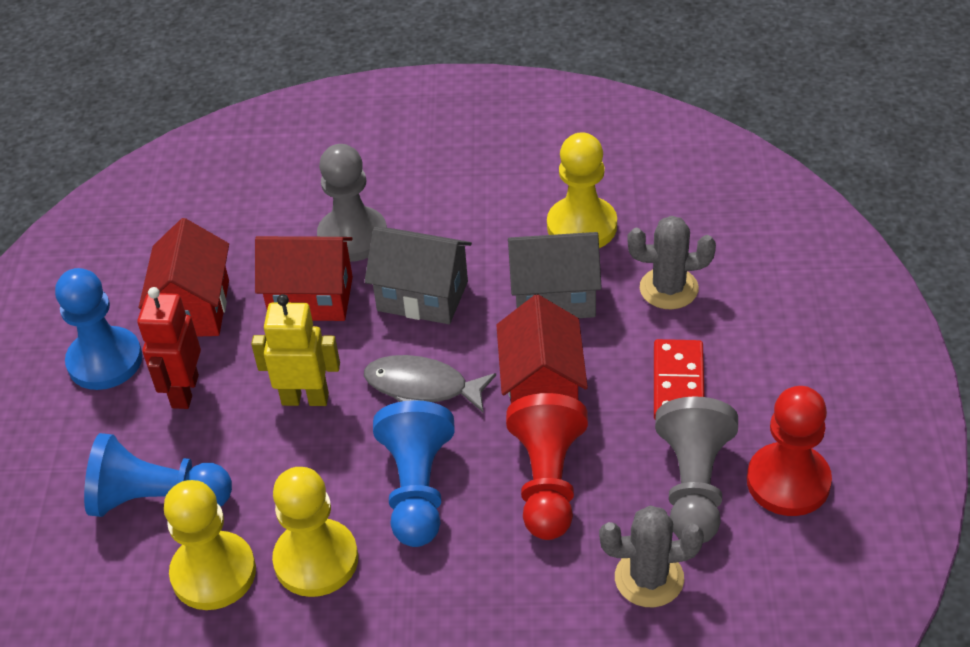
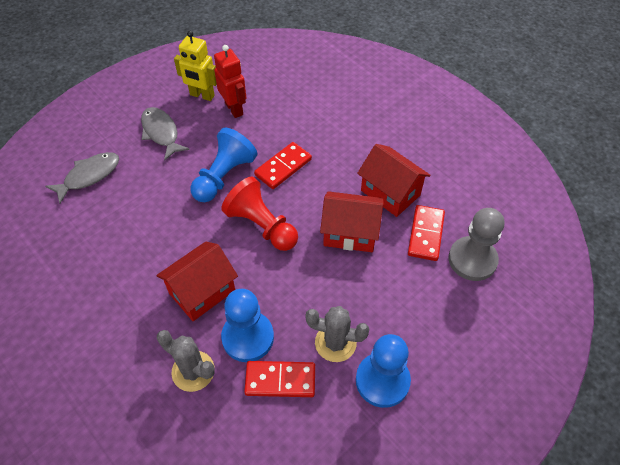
grey fish: [364,355,496,412] = 1 -> [45,152,119,204] [141,107,190,161] = 2
grey house: [364,227,472,324] [508,232,602,318] = 2 -> none = 0
grey pawn: [317,144,387,262] [655,396,738,543] = 2 -> [448,208,504,281] = 1
red domino: [654,339,705,420] = 1 -> [244,361,315,397] [254,142,312,189] [408,205,445,261] = 3
red pawn: [506,393,588,540] [747,386,832,516] = 2 -> [221,177,298,251] = 1
yellow pawn: [164,480,256,610] [272,467,358,597] [547,132,617,248] = 3 -> none = 0

